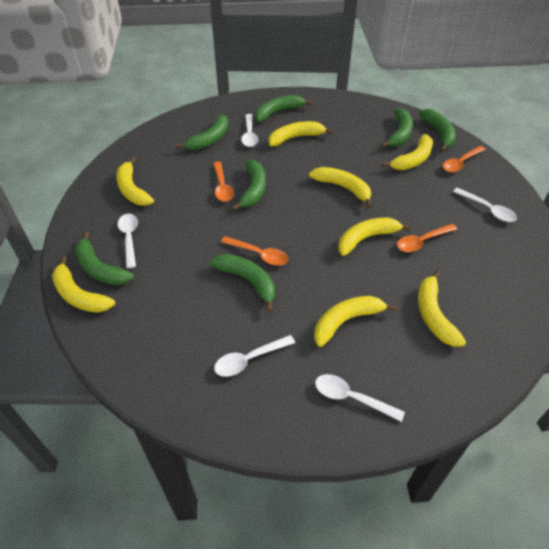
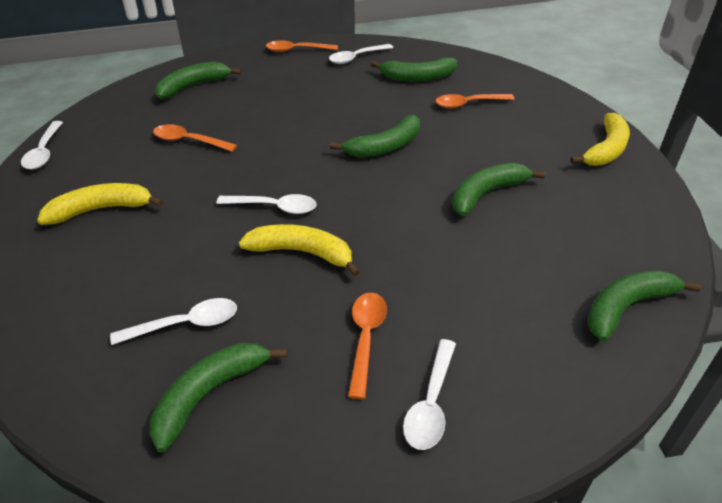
green banana: [75,231,134,285] [176,114,228,150] [210,254,275,312] [231,159,266,211] [255,95,313,122] [380,108,413,148] [419,109,456,152] = 7 -> [150,343,287,453] [155,62,241,99] [330,115,420,158] [370,58,457,82] [452,163,545,216] [587,270,701,341] = 6
yellow banana: [52,256,115,313] [116,157,154,206] [268,121,334,146] [309,167,372,208] [314,296,397,347] [338,217,412,256] [381,134,433,170] [418,270,466,347] = 8 -> [37,183,163,225] [239,224,360,277] [570,113,630,166] = 3

